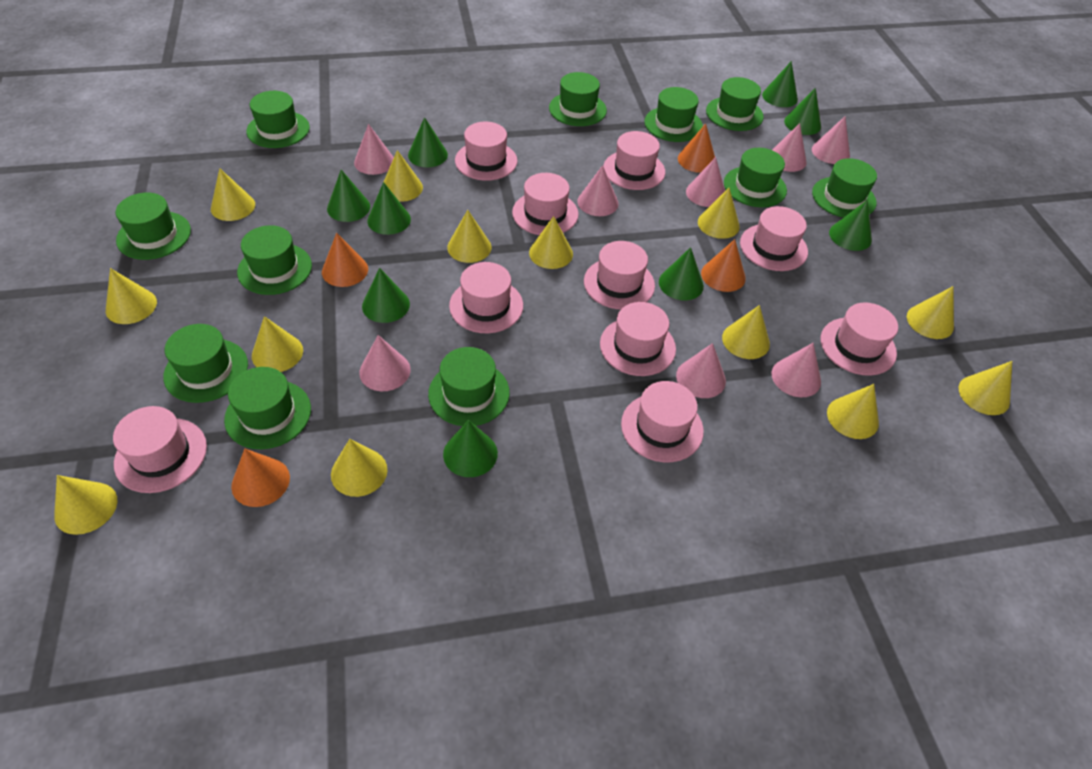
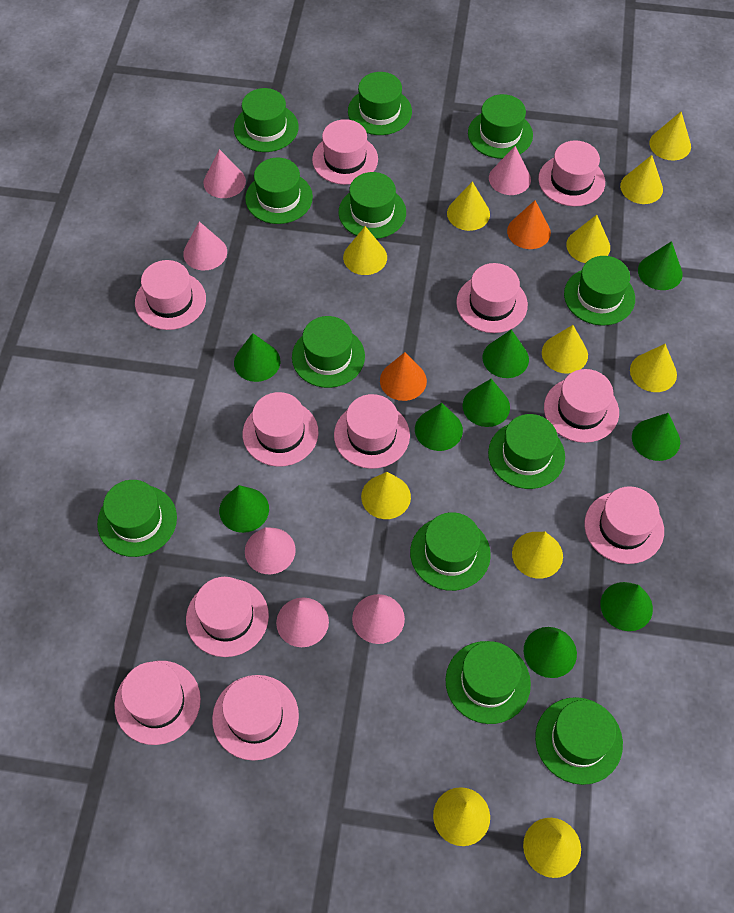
green hat: [115,192,191,260] [163,324,248,403] [224,367,311,449] [237,225,312,295] [246,91,310,148] [428,347,510,426] [549,72,607,126] [644,87,703,142] [706,77,764,131] [724,148,787,207] [812,158,877,218] = 11 -> [97,480,177,557] [234,88,299,152] [245,158,313,224] [292,316,365,388] [339,172,406,239] [348,72,412,135] [410,512,491,591] [445,641,531,724] [468,94,533,159] [488,414,565,489] [535,697,623,785] [564,256,635,326] = 12
orange cone: [231,448,290,507] [322,233,368,287] [678,124,715,173] [701,239,746,292] = 4 -> [380,352,427,401] [507,200,551,249] = 2
pink cone: [354,124,394,175] [359,335,411,391] [577,165,619,216] [676,343,726,398] [686,157,725,207] [771,343,821,397] [773,123,806,172] [812,116,850,164] = 8 -> [183,221,227,271] [203,149,246,198] [245,527,296,574] [276,597,329,647] [352,594,405,644] [489,146,531,195] = 6
pink hat: [113,406,207,493] [449,262,523,333] [455,122,518,181] [512,173,579,235] [584,241,655,309] [600,302,676,376] [603,131,665,190] [621,381,704,462] [740,206,808,271] [821,302,898,376] = 10 -> [114,661,201,745] [135,260,206,330] [186,577,269,657] [212,675,299,761] [243,392,319,467] [312,119,378,185] [334,394,410,469] [456,263,528,333] [538,140,605,206] [544,369,619,443] [584,486,664,564] = 11
yellow cone: [54,475,117,535] [106,268,157,324] [211,168,255,221] [252,316,303,372] [331,439,388,497] [384,150,423,202] [447,210,491,263] [529,216,573,269] [698,188,740,239] [722,305,770,359] [827,384,879,439] [907,286,954,339] [959,361,1012,415] = 13 -> [343,226,387,275] [361,472,411,519] [433,787,490,846] [447,181,490,231] [512,532,563,579] [523,818,581,878] [542,325,588,374] [566,215,610,263] [620,155,663,204] [630,344,677,392] [649,112,691,161] = 11

